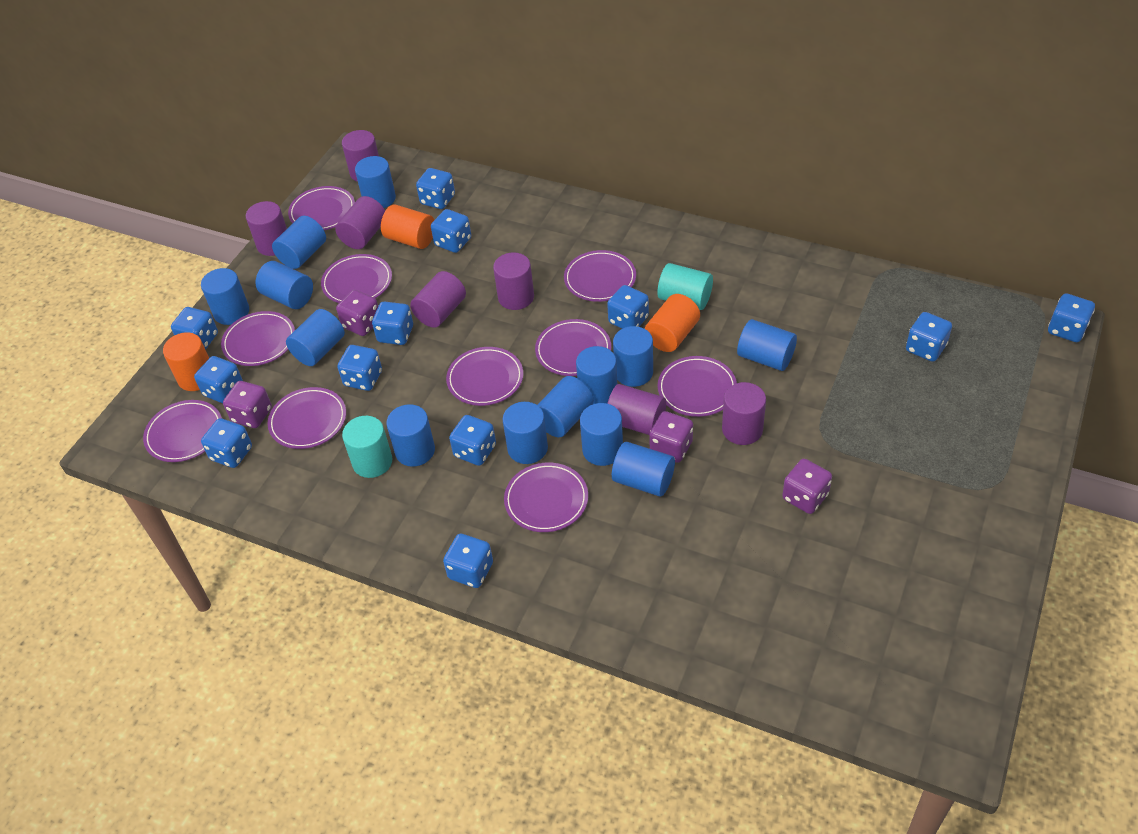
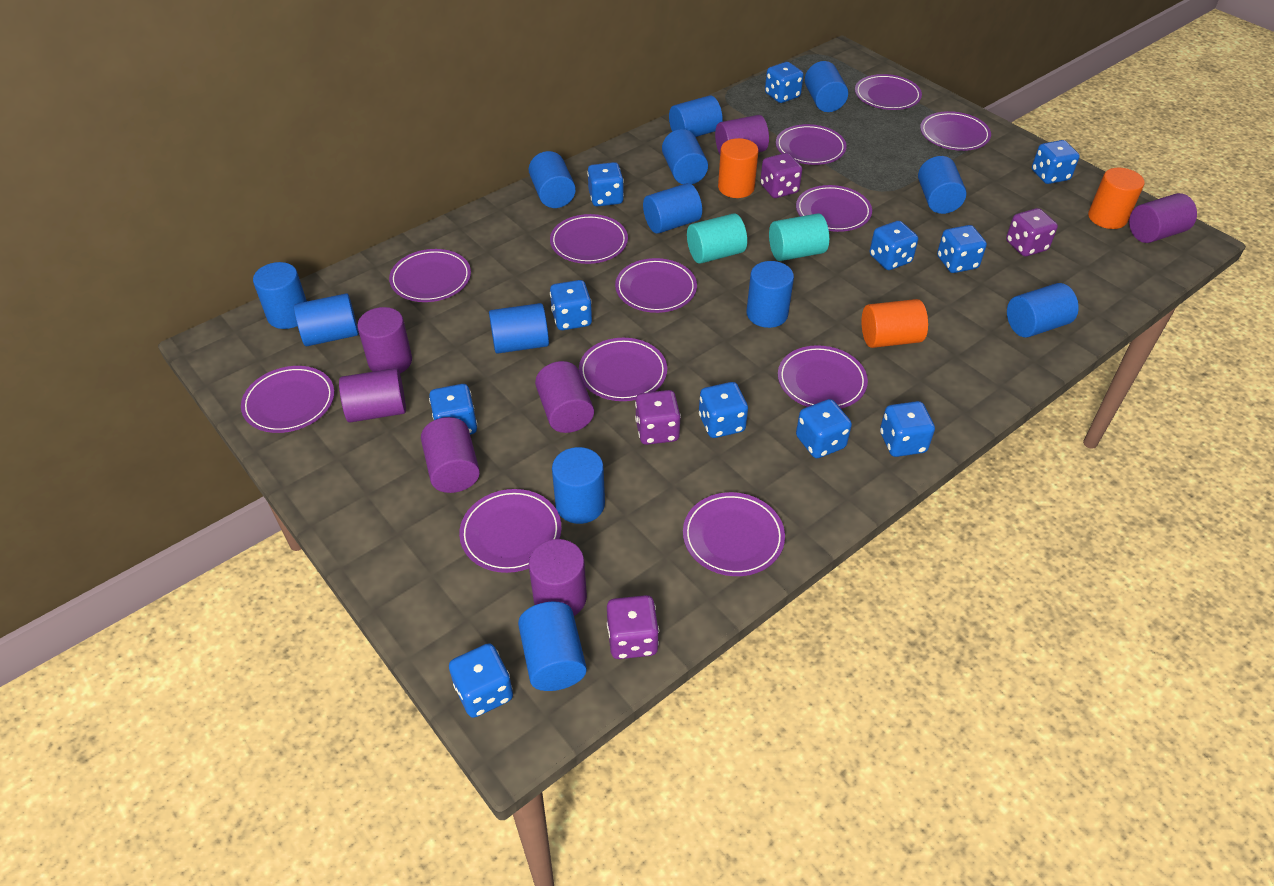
blue dice: [171,307,218,350] [194,356,243,403] [201,418,252,468] [337,345,382,391] [372,302,413,345] [416,168,455,209] [431,209,471,253] [443,534,493,588] [449,415,496,466] [607,285,649,329] [906,312,952,362] [1048,293,1095,342] = 12 -> [429,384,477,435] [449,643,513,718] [550,280,592,330] [587,162,624,206] [699,382,748,438] [765,62,804,103] [796,399,852,458] [870,221,918,270] [880,401,935,457] [937,225,987,273] [1032,140,1080,184] = 11
purple plate: [143,400,222,462] [221,311,295,366] [268,387,346,449] [288,186,355,230] [321,254,392,303] [446,347,523,406] [504,463,588,532] [535,319,611,376] [564,250,636,302] [658,356,737,417] = 10 -> [241,366,334,433] [389,249,471,302] [459,489,562,573] [550,214,628,264] [579,338,667,401] [615,258,697,313] [683,492,785,576] [776,124,847,165] [778,345,868,409] [796,185,872,232] [855,74,922,110] [920,111,991,151] = 12

